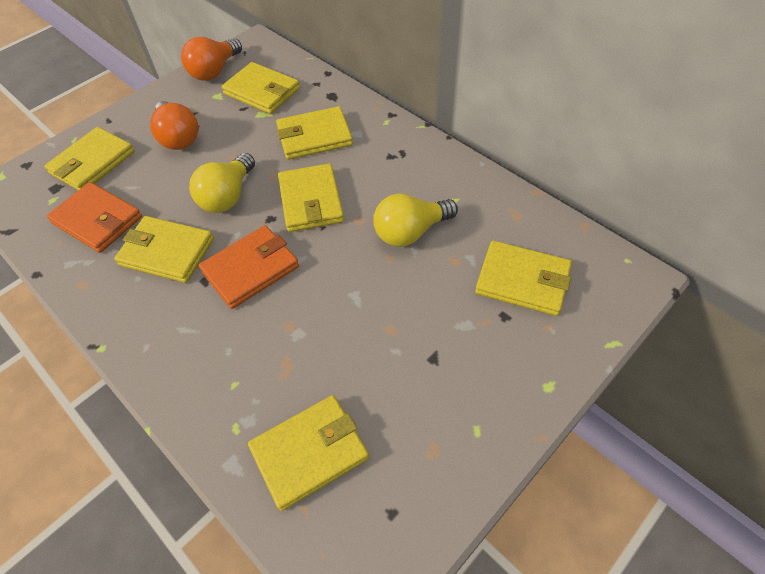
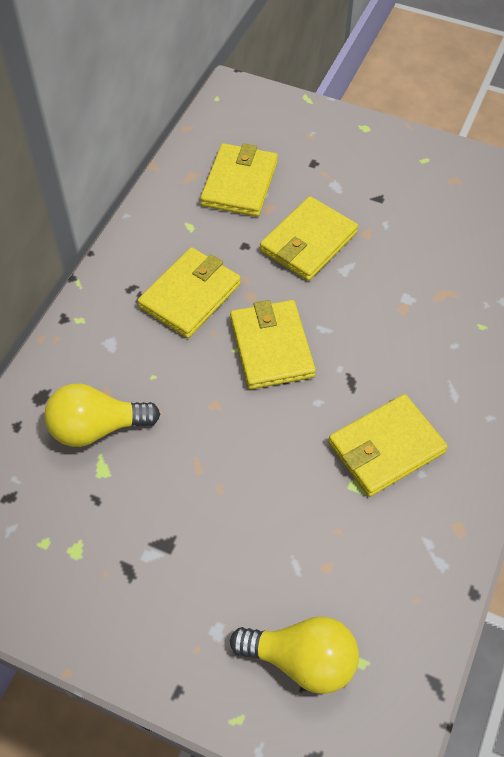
orange light bulb: [150,101,198,150] [181,37,242,81] = 2 -> none = 0
orange wallet: [47,182,142,253] [199,225,299,309] = 2 -> none = 0
yellow wallet: [44,127,135,190] [114,216,214,283] [222,62,300,114] [248,395,369,511] [276,106,353,160] [278,163,344,232] [475,241,572,316] = 7 -> [138,247,241,338] [200,143,278,217] [230,300,316,389] [260,196,358,281] [328,394,448,497] = 5

